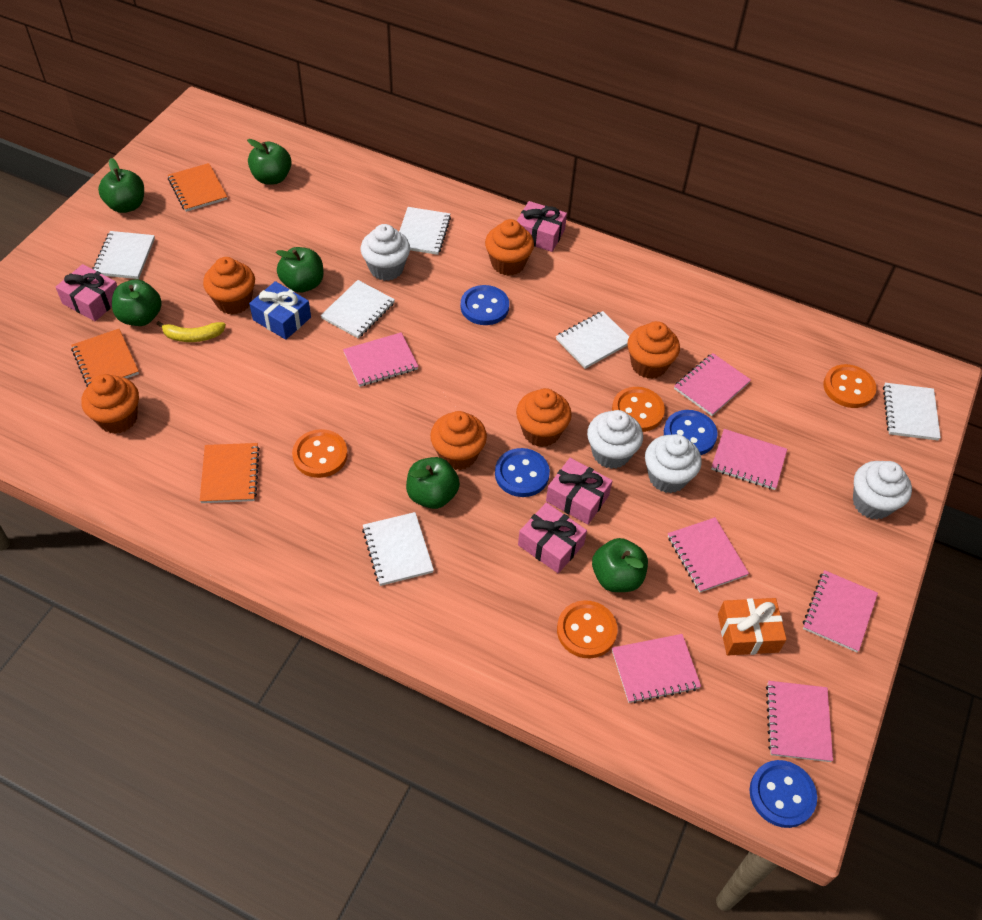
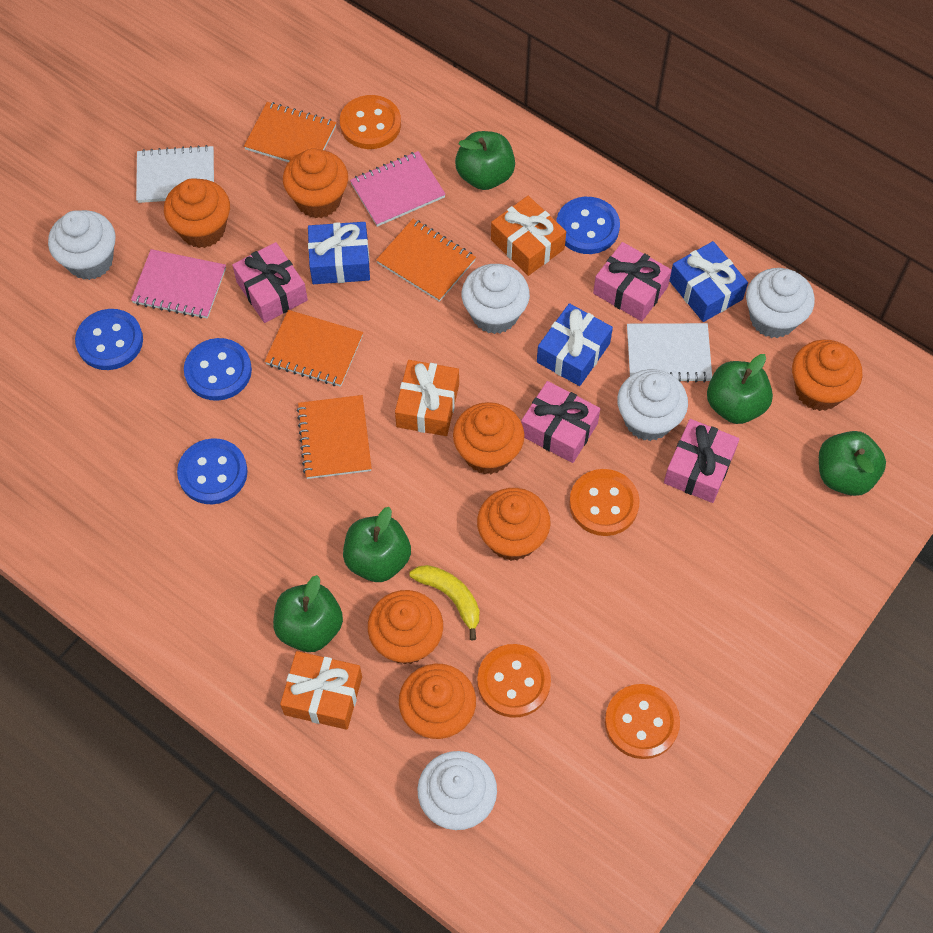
blue gift: [249,281,311,340] = 1 -> [308,222,370,284] [537,303,613,386] [669,241,748,322] = 3
green apple: [98,158,144,213] [112,279,162,326] [247,139,292,185] [276,247,324,293] [406,457,460,509] [592,538,648,592] = 6 -> [273,575,343,652] [343,507,411,582] [455,131,515,190] [707,354,773,424] [819,431,886,496] = 5
orange cupcake: [81,374,139,433] [203,257,255,314] [430,411,487,470] [485,219,534,276] [516,388,572,447] [628,321,680,379] = 6 -> [164,178,230,248] [283,148,348,218] [368,590,443,665] [399,664,476,739] [453,402,524,474] [477,488,551,561] [792,339,863,411] = 7
orange gift: [718,598,787,655] = 1 -> [280,651,362,730] [395,360,459,436] [491,196,566,276] = 3
orange notebook: [71,329,139,387] [168,163,227,212] [200,443,260,503] = 3 -> [244,102,336,162] [265,310,363,387] [297,395,372,479] [376,219,476,302] = 4
pink notebook: [343,332,419,387] [612,634,701,703] [668,517,749,592] [674,353,751,416] [711,429,787,490] [766,681,833,762] [803,570,878,652] = 7 -> [131,249,226,319] [350,151,446,227] = 2
white cupcake: [361,224,410,281] [587,410,643,469] [645,434,702,493] [853,461,912,520] = 4 -> [48,210,116,280] [417,751,497,830] [462,264,530,334] [617,369,688,441] [746,268,815,338] = 5
white notebook: [92,231,155,279] [320,280,395,339] [362,512,434,586] [399,207,451,255] [556,311,629,369] [883,383,941,440] = 6 -> [136,145,214,203] [627,323,712,383] = 2

